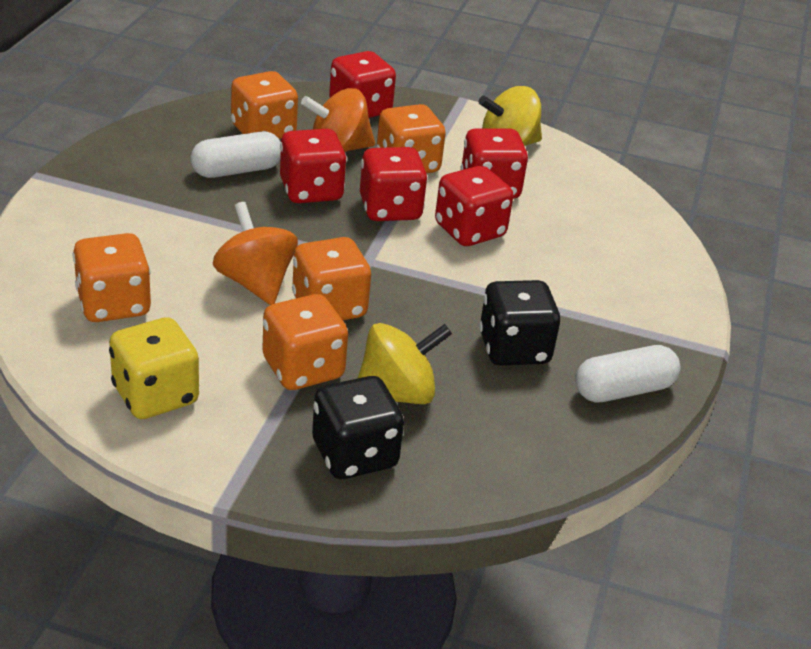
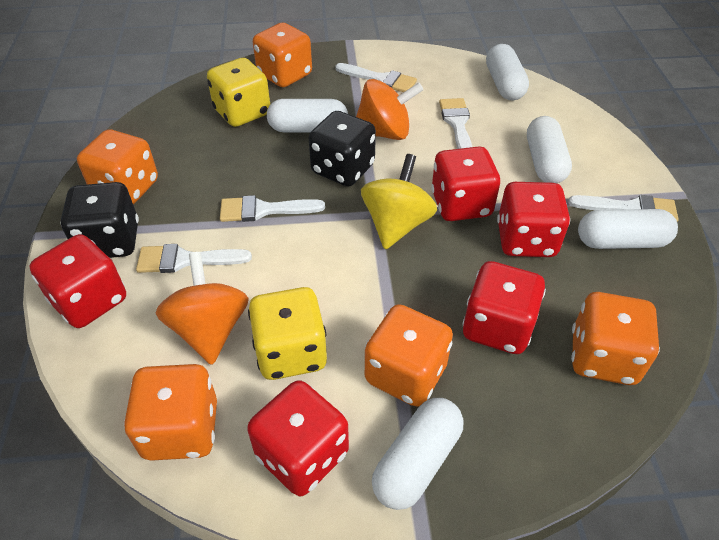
white brush: none = 0 -> [136,244,252,273] [220,195,325,222] [335,63,417,92] [439,98,472,149] [568,195,679,222] = 5
white capsule: [191,132,281,178] [575,345,680,403] = 2 -> [267,99,348,133] [372,398,463,510] [486,44,529,100] [527,116,572,183] [578,209,678,249] = 5
yellow dice: [109,317,199,419] = 1 -> [207,58,270,127] [248,287,327,380] = 2
yellow spinning top: [358,323,452,404] [479,86,542,146] = 2 -> [361,154,437,249] = 1

